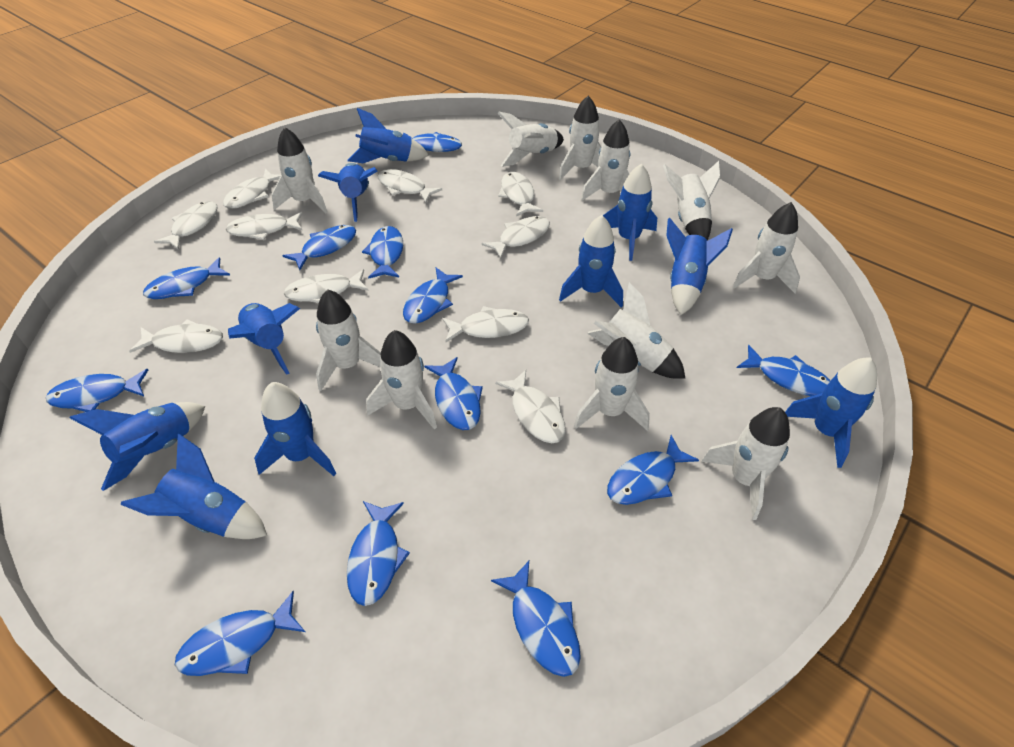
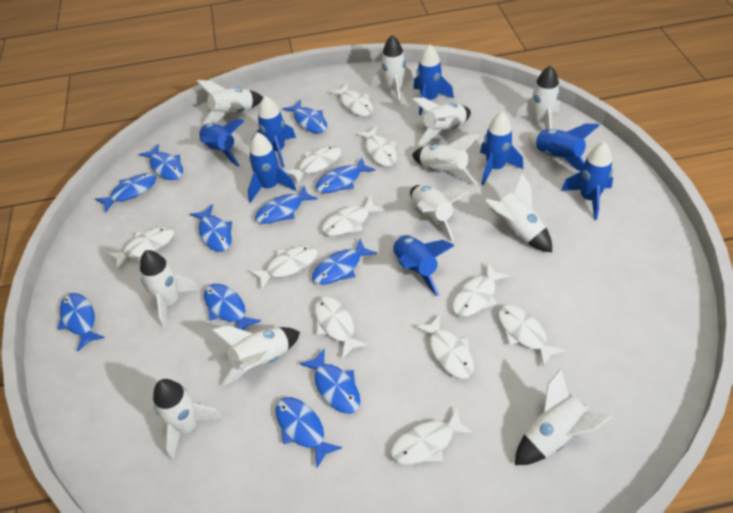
blue fish: [46,369,148,412] [143,257,230,299] [175,591,305,676] [282,225,356,270] [347,501,410,606] [362,226,403,279] [403,132,462,152] [403,268,463,324] [424,357,483,430] [491,561,581,677] [607,435,699,505] [737,345,830,396] = 12 -> [58,293,105,351] [95,173,157,213] [139,144,183,180] [190,204,232,252] [204,284,261,330] [255,186,318,224] [275,397,342,468] [283,100,327,133] [299,349,360,414] [312,239,377,285] [315,157,375,193] = 11
blue rocket: [70,402,205,491] [120,434,267,539] [228,303,300,375] [254,382,336,476] [318,163,377,222] [347,108,429,163] [559,215,623,308] [603,164,657,261] [666,218,733,315] [785,357,877,468] = 10 -> [199,119,244,167] [248,132,296,203] [251,96,296,168] [392,235,454,296] [413,44,454,115] [480,112,523,185] [528,124,600,171] [561,142,613,220] = 8
white fish: [129,319,223,353] [154,201,218,250] [223,168,281,209] [226,212,303,240] [284,269,369,303] [378,169,442,203] [442,306,529,343] [482,216,550,259] [495,370,566,443] [498,172,543,216] = 10 -> [107,227,174,270] [250,246,318,290] [284,146,341,184] [315,297,368,359] [322,197,385,236] [330,84,373,116] [356,126,397,166] [390,407,474,464] [415,315,474,379] [452,263,510,317] [498,305,566,367] = 11

